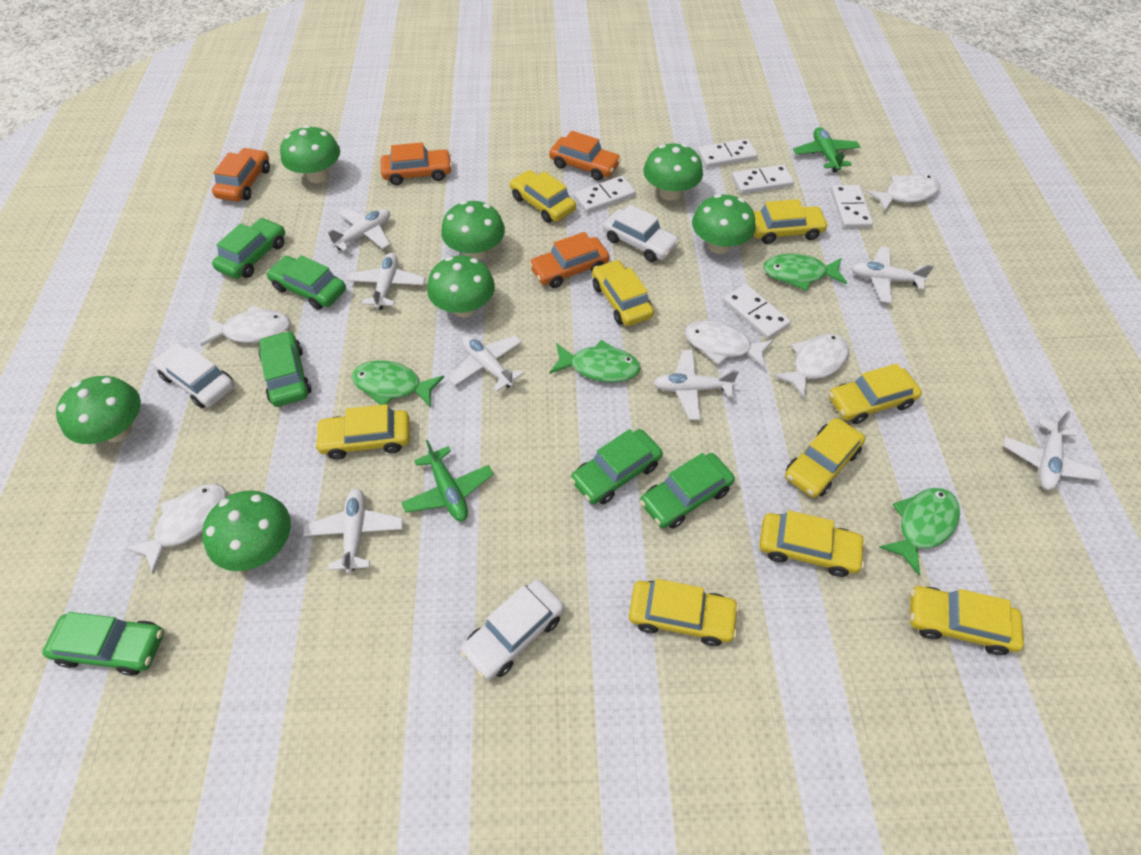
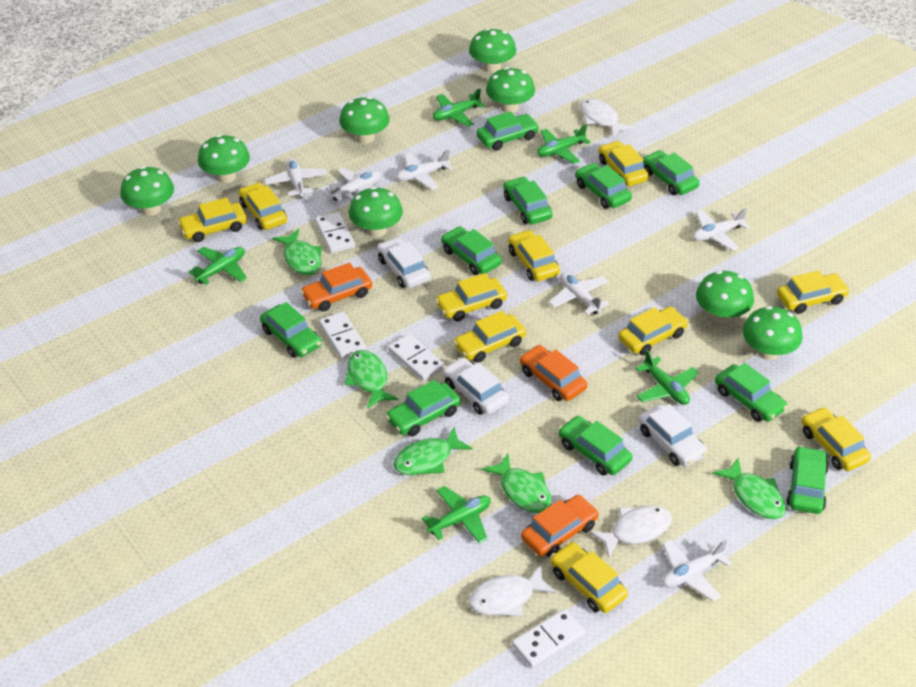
green car: [42,612,164,676] [212,218,285,279] [259,331,311,407] [266,255,346,310] [570,429,663,504] [640,453,735,529] = 6 -> [260,302,322,358] [386,380,461,436] [441,226,502,275] [476,111,539,151] [503,177,553,224] [559,416,632,475] [575,163,632,209] [643,150,700,195] [715,363,788,422] [786,446,829,514] = 10
green fish: [351,360,444,407] [549,340,641,383] [763,254,847,291] [879,488,960,575] = 4 -> [272,229,322,276] [345,350,398,409] [393,427,473,475] [482,453,552,513] [712,458,786,519] = 5
green mushroom: [56,376,141,444] [202,490,291,571] [280,125,340,183] [427,256,495,317] [441,201,505,260] [643,144,703,200] [692,194,756,254] = 7 -> [120,166,174,216] [198,135,250,183] [339,97,390,144] [349,187,403,237] [469,28,516,73] [486,67,535,113] [696,271,754,323] [743,306,802,360] = 8
green plane: [401,440,493,521] [793,127,860,172] = 2 -> [189,247,247,285] [422,486,491,543] [433,89,485,127] [537,124,591,164] [635,350,699,405] = 5
orange car: [212,148,270,202] [381,142,452,185] [529,232,610,288] [549,131,621,181] = 4 -> [301,263,372,312] [520,345,587,401] [521,495,599,557] = 3
white domino: [574,176,636,213] [698,139,758,168] [723,284,791,340] [732,165,794,194] [831,185,873,229] = 5 -> [315,212,355,253] [319,312,366,359] [388,334,445,381] [512,609,585,668] = 4
white fish: [125,484,226,575] [200,305,291,346] [685,320,773,369] [773,334,849,399] [866,174,940,212] = 5 -> [468,564,557,617] [580,99,634,138] [589,505,672,558] = 3
white plane: [303,488,403,574] [326,208,390,251] [346,253,425,310] [449,335,524,392] [653,350,739,420] [851,246,934,303] [1003,411,1102,490] = 7 -> [264,158,327,199] [326,167,381,202] [396,150,453,190] [549,272,609,315] [662,539,732,601] [693,208,750,251] = 6
yellow car: [315,404,410,460] [510,170,576,223] [592,260,654,326] [629,579,739,646] [754,199,828,244] [759,510,866,577] [785,418,865,498] [829,364,922,424] [910,586,1024,655] = 9 -> [178,198,247,242] [239,182,287,230] [435,273,507,321] [453,311,526,363] [508,230,560,281] [550,542,628,613] [599,141,649,186] [618,306,688,355] [777,270,850,314] [801,407,871,471] = 10

